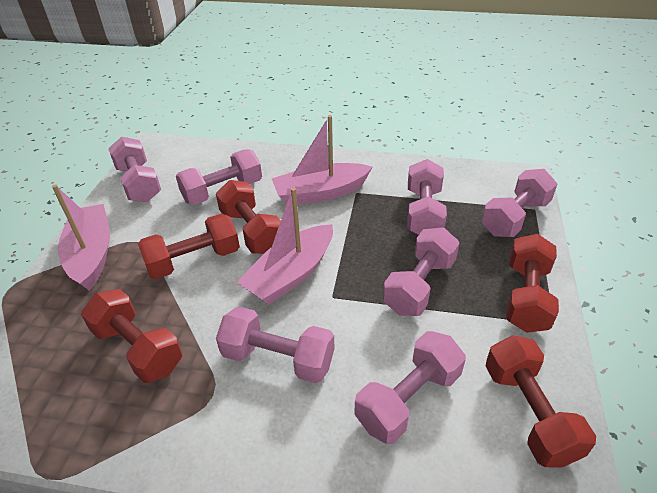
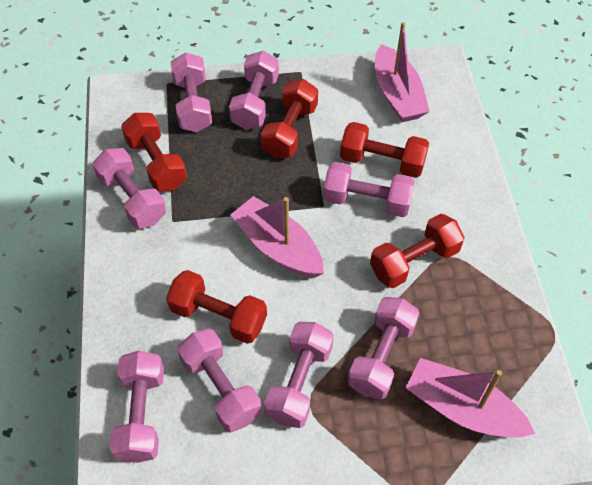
pink dumbbell: [108,137,161,202] [176,149,262,205] [216,307,334,383] [354,331,466,444] [383,227,459,316] [407,159,447,235] [482,169,557,237] = 7 -> [93,148,166,228] [109,351,164,463] [171,52,212,132] [178,328,262,433] [229,51,279,130] [264,322,334,428] [323,162,415,217] [348,297,419,400] = 8

